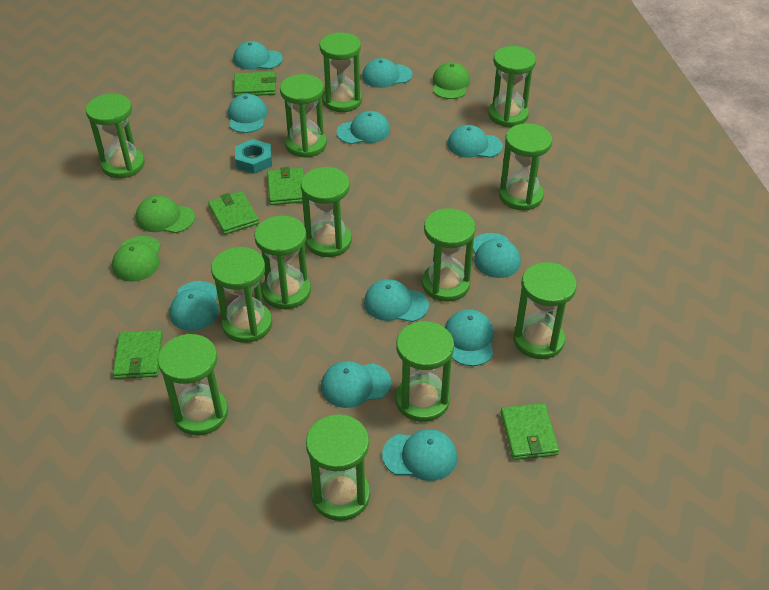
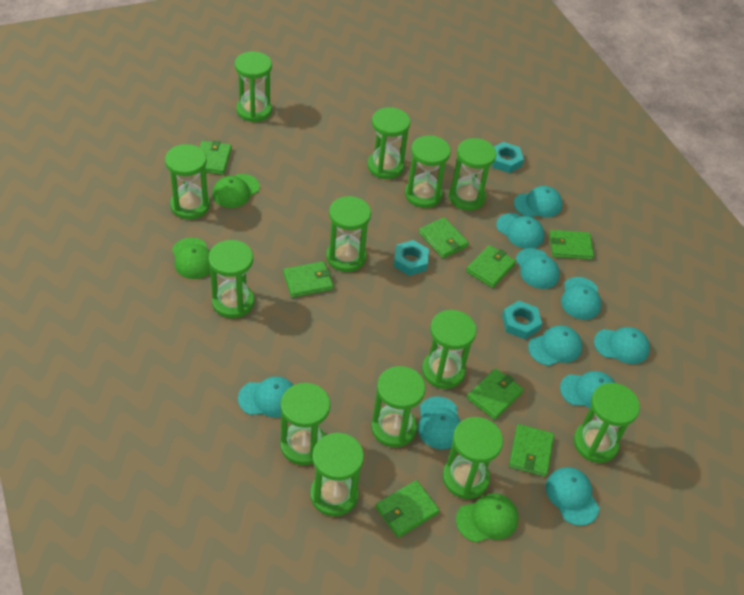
green wallet: [113,330,163,379] [208,191,259,235] [234,72,276,97] [267,167,304,205] [501,403,559,460] = 5 -> [199,140,232,175] [283,261,333,298] [376,480,440,538] [419,217,469,258] [466,245,516,288] [467,368,524,420] [509,424,554,477] [549,230,594,260] = 8
turquoise cap: [169,281,219,331] [228,94,268,133] [233,41,283,70] [321,361,391,408] [336,111,390,144] [362,58,412,88] [364,279,429,322] [382,429,457,481] [445,309,494,366] [448,125,503,158] [473,233,521,278] = 11 -> [238,376,293,418] [418,396,461,449] [496,213,544,249] [514,186,562,217] [516,248,560,289] [528,325,582,366] [546,467,599,526] [560,371,615,408] [561,277,601,320] [594,327,650,364] = 10
turquoise nut: [235,139,272,174] = 1 -> [393,240,429,276] [492,142,524,173] [502,301,542,339] = 3

